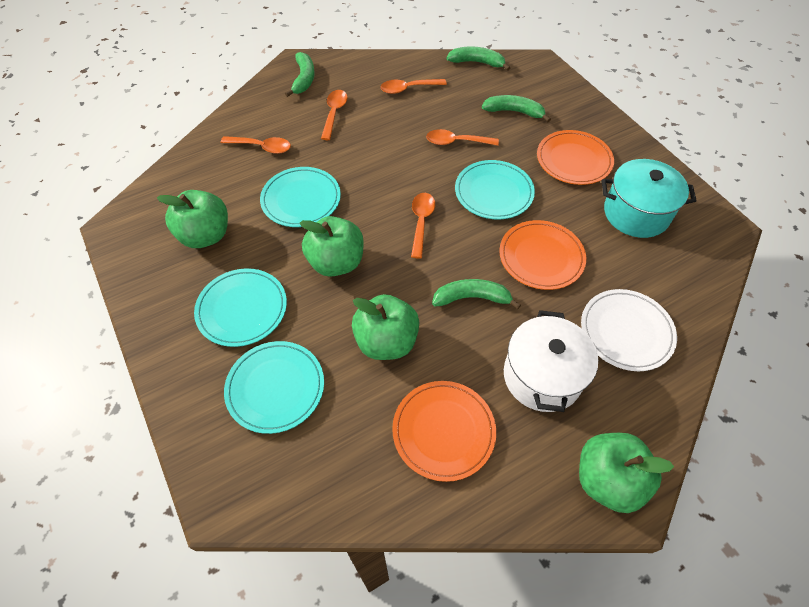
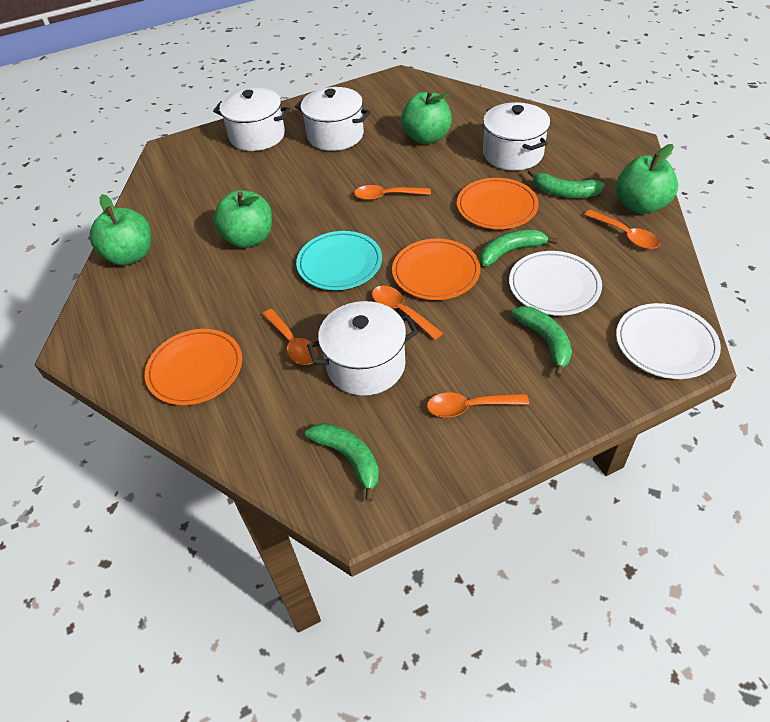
turquoise plate: [194,268,287,347] [224,341,324,434] [260,167,341,227] [455,160,535,220] = 4 -> [296,231,382,290] = 1
turquoise pot: [602,159,697,238] = 1 -> none = 0
white plate: [581,289,677,371] = 1 -> [509,251,602,316] [616,303,721,379] = 2
white pot: [504,310,598,412] = 1 -> [213,88,290,151] [295,87,371,151] [307,301,418,396] [483,102,550,170] = 4

